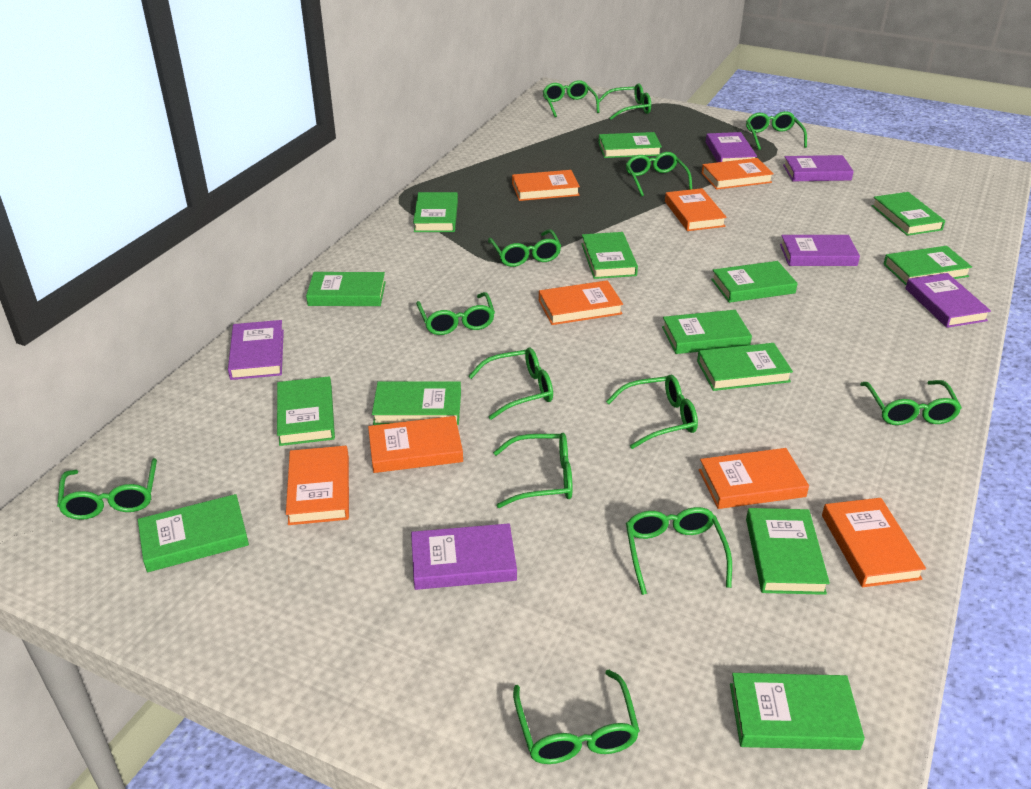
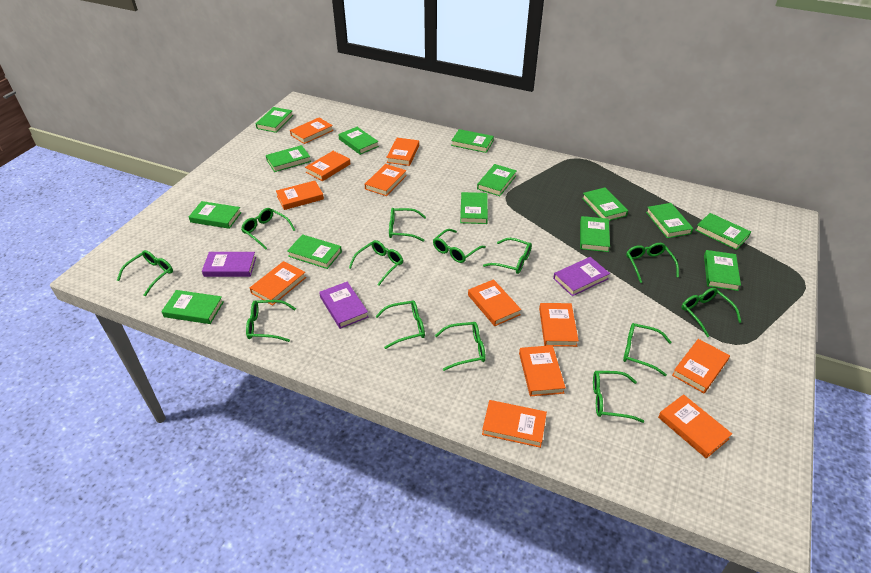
orange book: [286,446,349,525] [368,416,463,473] [512,170,580,201] [539,280,623,325] [665,188,727,231] [699,448,809,509] [702,158,774,190] [822,498,926,587] = 8 -> [250,261,306,305] [276,181,324,210] [290,118,333,144] [305,151,351,181] [365,164,407,196] [386,138,419,166] [468,279,521,326] [482,400,547,448] [519,345,566,396] [539,303,579,347] [658,394,732,458] [672,339,730,393] = 12
purple book: [228,320,284,380] [411,523,517,590] [706,132,757,162] [780,235,860,266] [783,155,854,181] [905,273,991,328] = 6 -> [202,252,256,277] [319,282,368,329] [553,257,610,296] = 3

